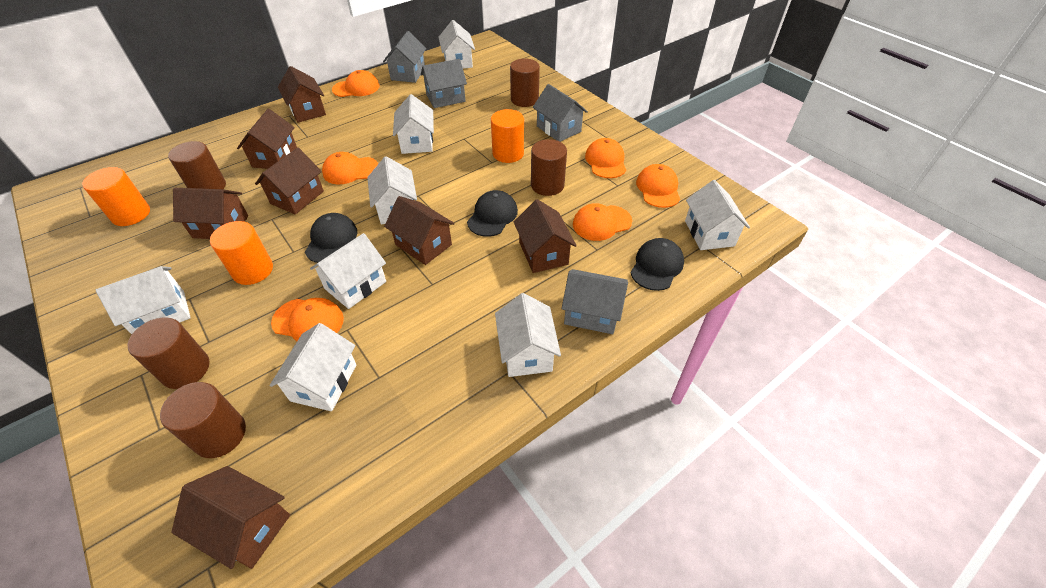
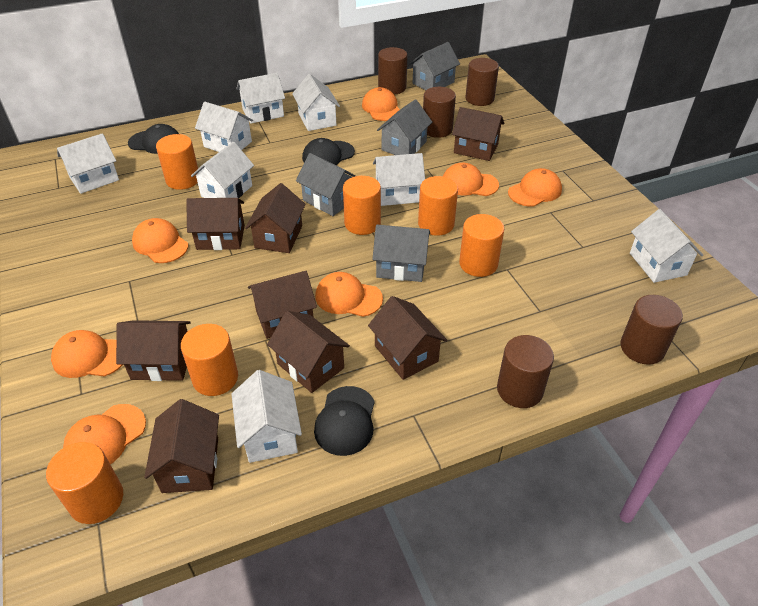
brown house: [171,466,290,569] [173,188,248,239] [237,109,297,169] [255,148,324,215] [278,66,326,123] [384,196,455,265] [514,199,577,273] = 7 -> [116,320,191,381] [144,399,219,493] [186,198,245,250] [245,183,306,253] [248,271,317,339] [267,311,350,393] [368,296,447,380] [452,107,504,161] = 8
orange cap: [271,298,344,341] [322,152,378,184] [332,70,379,97] [573,203,632,241] [585,138,626,178] [636,164,680,208] = 6 -> [51,330,124,378] [63,404,146,464] [132,218,188,263] [315,272,383,317] [362,87,400,121] [443,163,499,196] [508,168,562,207] = 7
orange cylinder: [82,167,150,226] [210,221,273,285] [491,109,524,163] = 3 -> [46,442,123,524] [156,134,199,190] [181,324,238,396] [343,176,381,235] [418,176,458,236] [459,214,504,277] = 6

